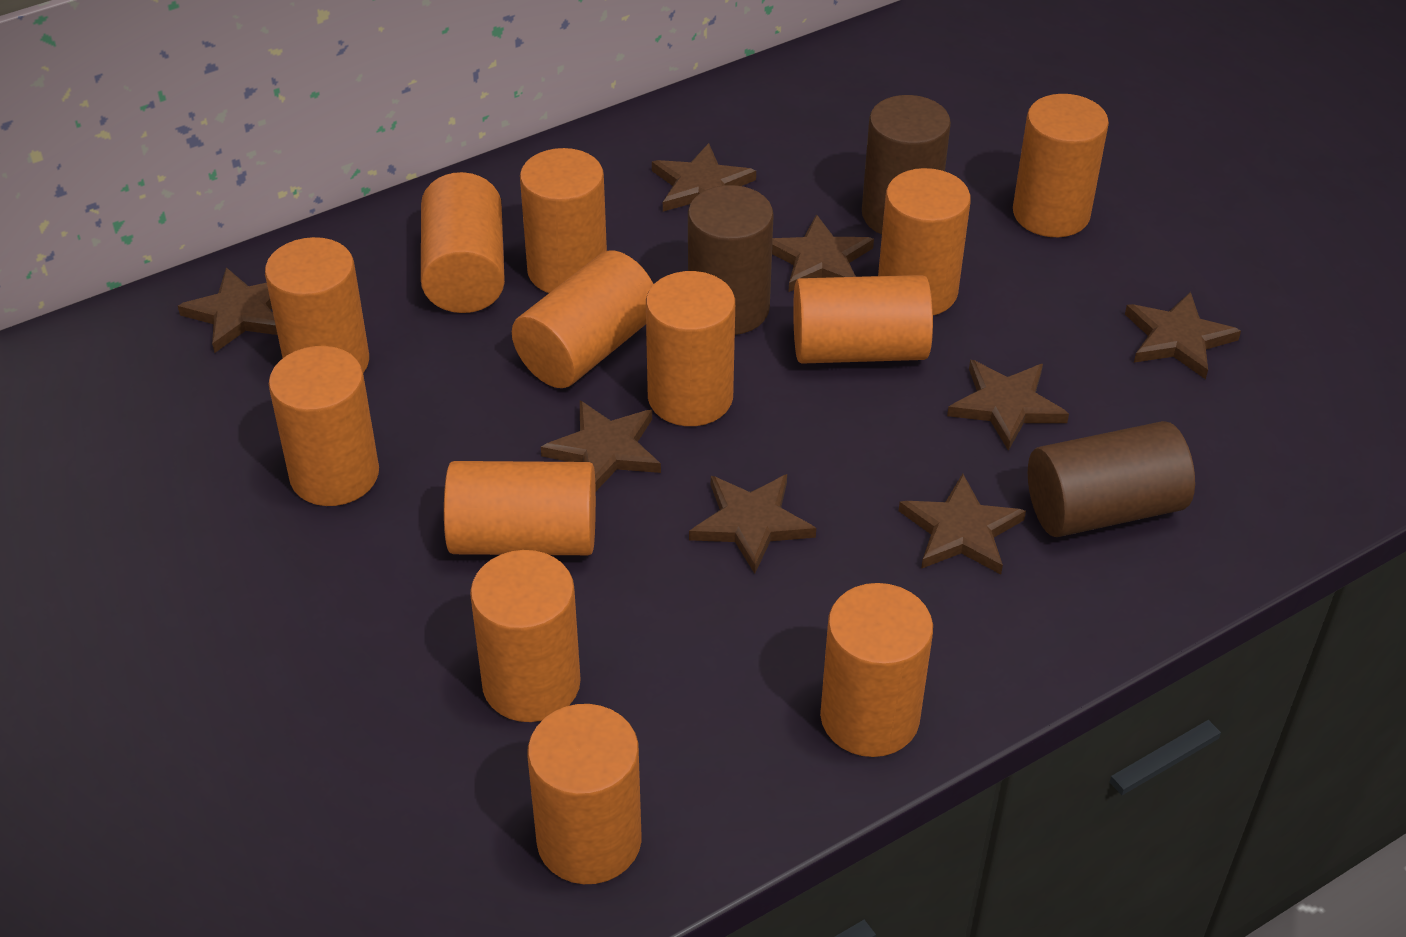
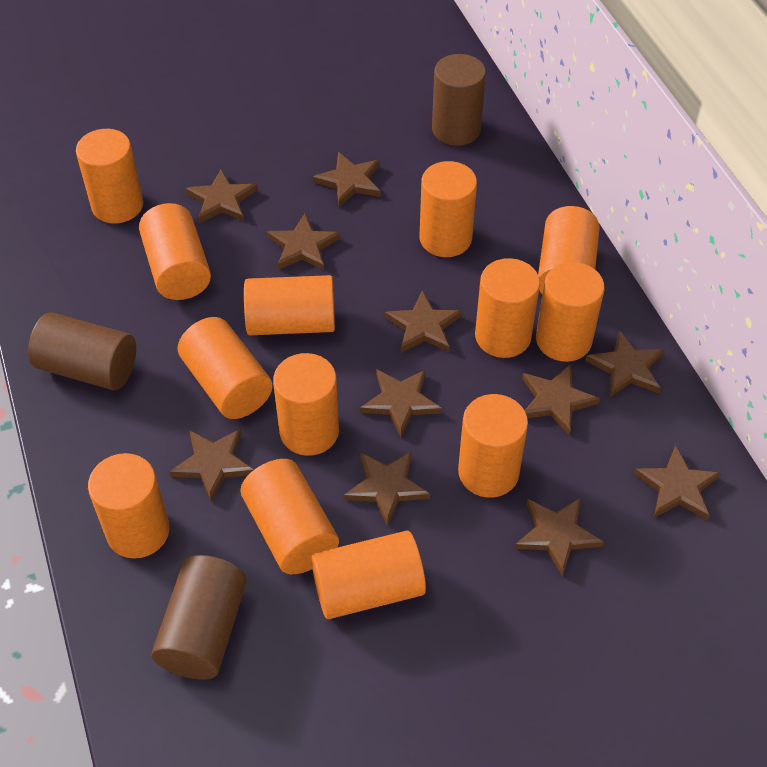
brown star: [178,267,278,353] [541,400,661,491] [652,143,756,212] [689,474,816,574] [772,214,874,292] [899,474,1026,574] [947,360,1069,451] [1125,292,1241,379] = 8 -> [169,429,254,502] [186,168,257,223] [267,214,340,270] [313,152,380,207] [344,452,430,526] [360,369,442,437] [385,290,462,353] [515,497,604,576] [522,365,600,435] [585,330,665,397] [634,445,721,520] = 11

